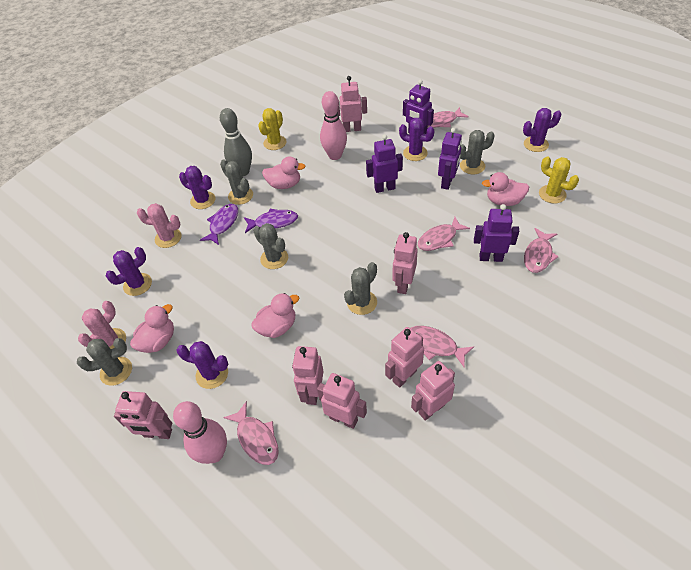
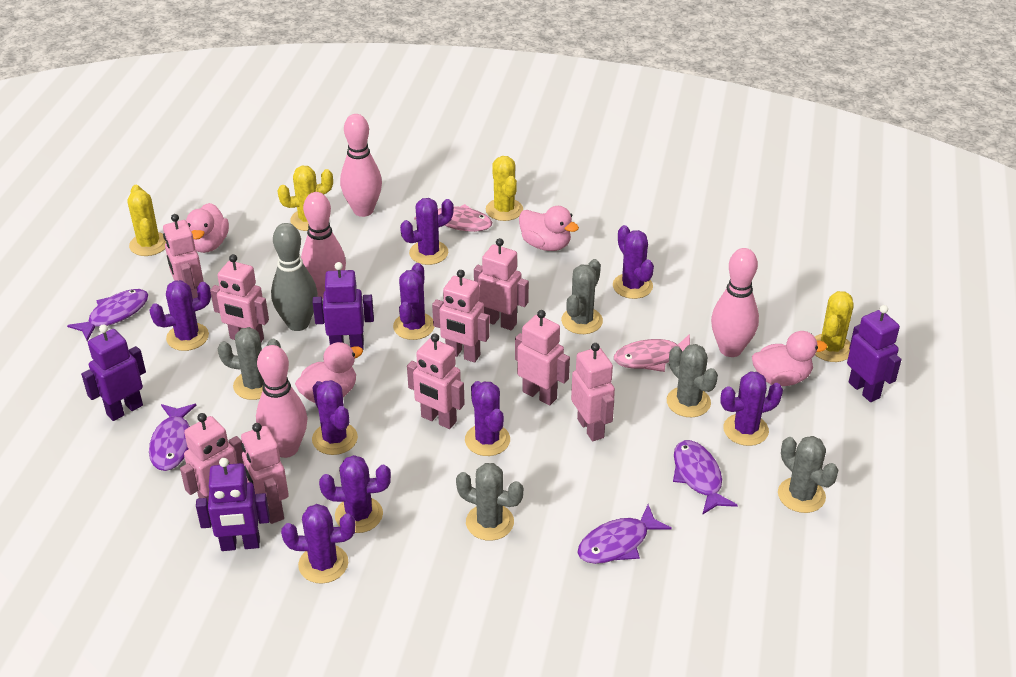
pink bowling pin: [173,401,227,464] [320,91,347,160] = 2 -> [256,345,307,458] [301,192,346,298] [340,114,382,217] [711,248,759,357] = 4
pink cactus: [78,301,126,349] [137,203,182,248] = 2 -> none = 0
pink fish: [223,401,279,465] [410,326,474,367] [418,217,470,251] [428,107,469,128] [524,228,559,273] = 5 -> [414,204,492,232] [614,334,690,372] = 2
pink robot: [114,391,172,439] [292,346,324,405] [317,373,367,429] [337,76,367,132] [385,327,424,388] [392,232,418,294] [411,361,455,421] = 7 -> [163,214,204,299] [180,413,243,501] [210,254,269,342] [241,423,289,524] [407,334,465,429] [432,270,490,362] [474,238,529,330] [515,310,570,406] [571,343,615,441] = 9
purple cactus: [106,247,152,296] [177,341,228,389] [179,166,216,209] [399,118,435,161] [523,108,562,152] = 5 -> [149,280,211,351] [281,504,355,584] [312,380,358,455] [319,455,391,533] [393,263,434,340] [400,198,454,265] [465,381,510,456] [613,225,654,299] [720,372,783,446] = 9
purple fish: [200,204,238,245] [244,208,298,233] = 2 -> [67,289,148,341] [149,404,196,471] [577,505,672,564] [673,440,738,515] = 4
yellow cactus: [258,108,287,150] [539,156,579,204] = 2 -> [128,185,166,256] [277,166,333,231] [486,156,523,221] [815,291,854,362] = 4

